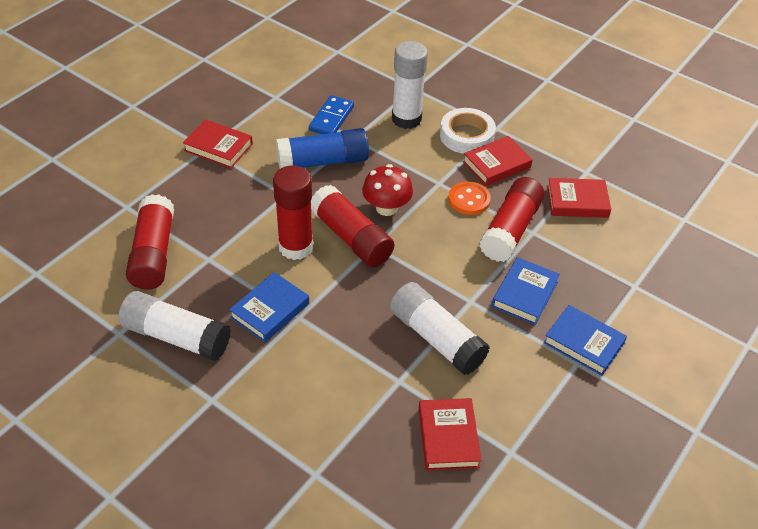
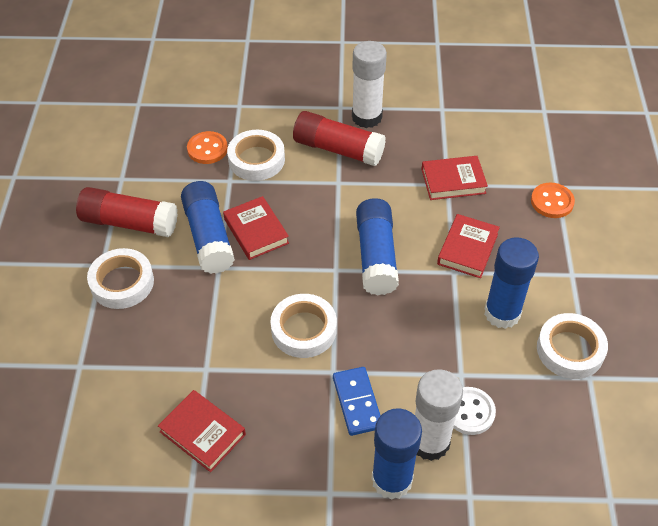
blue book: [229,272,309,342] [492,257,560,325] [543,305,627,376] = 3 -> none = 0
blue glue stick: [276,128,369,169] = 1 -> [181,181,235,274] [356,198,399,295] [372,408,422,500] [484,237,539,329] = 4
orange button: [448,182,491,215] = 1 -> [187,131,228,164] [531,183,575,218] = 2
red glue stick: [126,194,174,289] [273,166,313,260] [311,185,394,267] [480,177,545,262] = 4 -> [76,187,178,237] [293,111,386,166] = 2
red mushroom: [362,164,413,216] = 1 -> none = 0
white button: none = 0 -> [453,387,496,435] = 1
white glue stick: [118,291,231,361] [390,282,490,375] [392,41,428,129] = 3 -> [352,41,387,128] [415,369,463,461] = 2
white tape: [440,108,496,154] = 1 -> [87,248,154,309] [227,130,285,181] [270,294,337,358] [537,313,608,379] = 4

